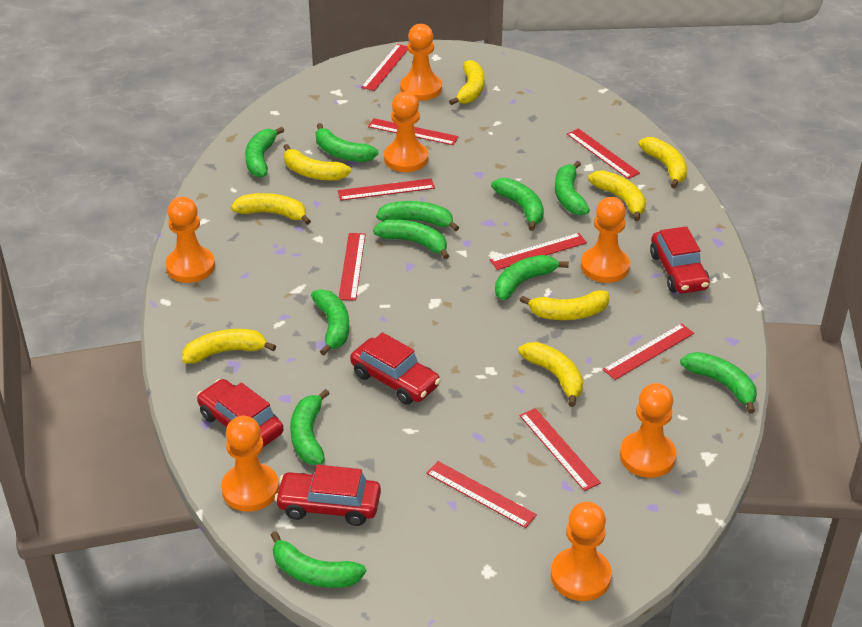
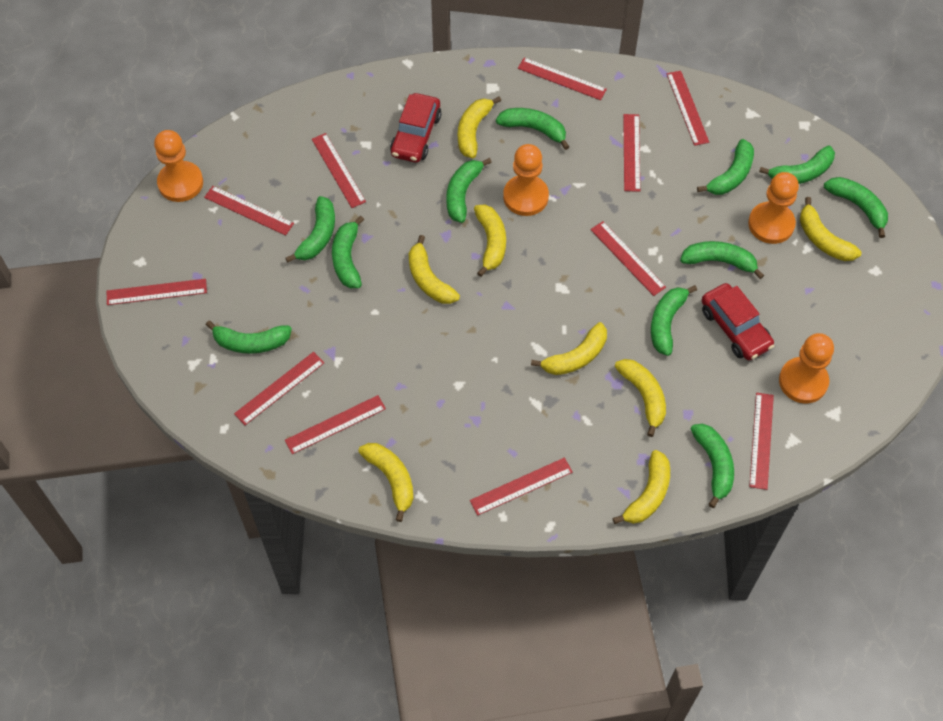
orange pawn: [165,197,215,283] [221,416,279,512] [384,92,428,172] [400,24,442,101] [551,502,612,601] [581,197,630,283] [620,383,677,478] = 7 -> [154,130,203,202] [503,144,549,216] [748,172,799,244] [779,333,834,403] = 4
red car: [197,379,284,447] [275,465,381,526] [350,332,441,405] [650,226,710,294] = 4 -> [390,93,441,162] [701,283,774,360] = 2
red ruler: [338,178,435,201] [339,233,365,301] [361,44,408,91] [368,118,459,145] [426,461,537,528] [490,233,587,270] [520,408,601,491] [567,129,640,179] [603,323,694,380] = 9 -> [107,279,207,305] [204,186,294,235] [234,352,325,425] [285,395,386,454] [312,133,366,208] [470,458,573,515] [518,58,607,100] [591,221,666,296] [623,114,640,192] [667,71,709,146] [749,393,774,490] = 11

